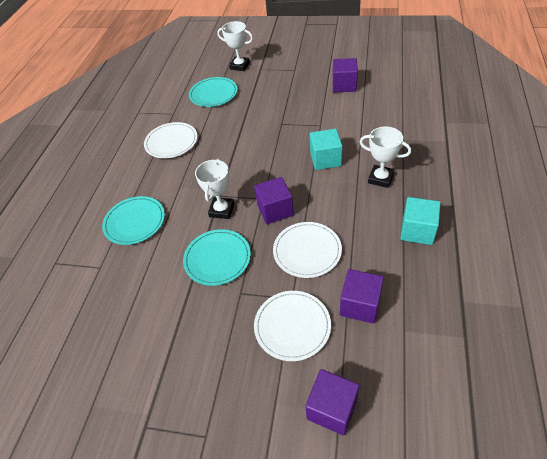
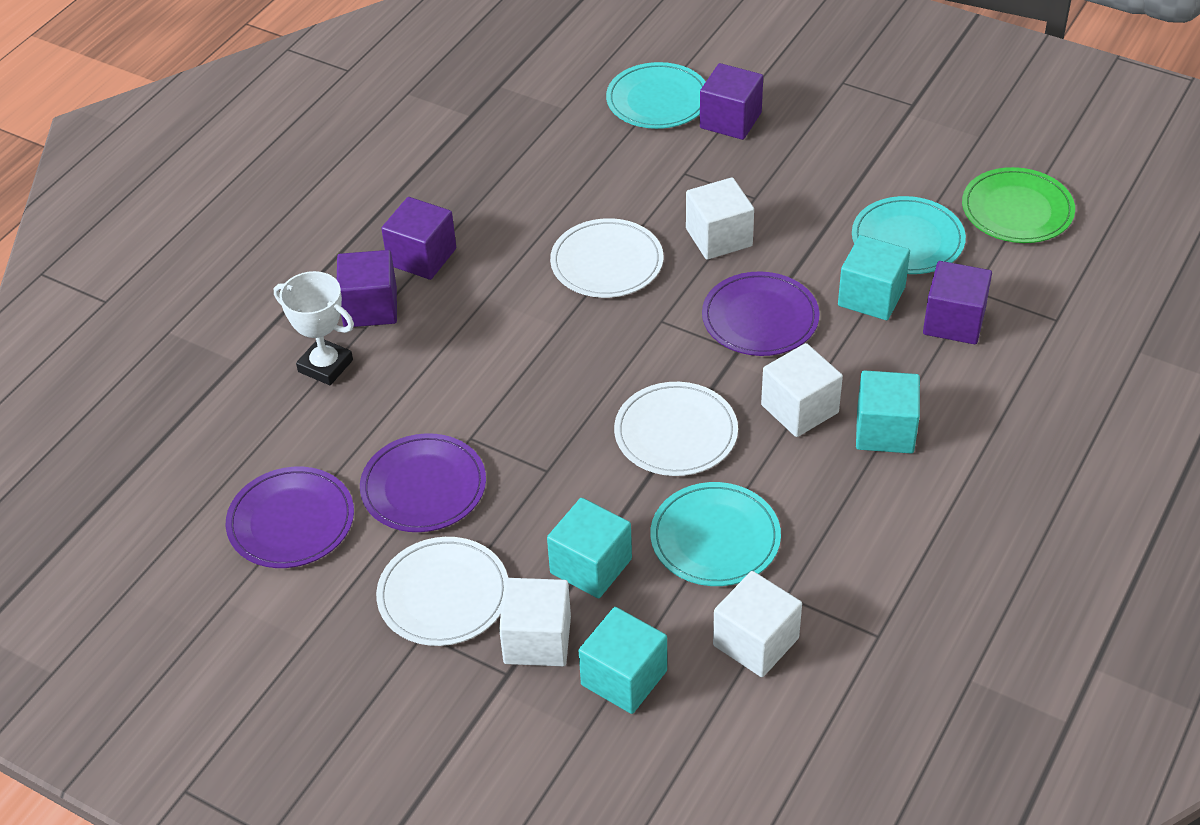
green plate: none = 0 -> [962,167,1075,243] = 1
purple plate: none = 0 -> [226,467,354,568] [360,433,486,532] [702,272,820,356] = 3
turquoise cube: [310,129,342,170] [400,197,440,245] = 2 -> [547,498,632,598] [578,607,667,714] [838,235,910,320] [856,370,920,453] = 4
white cube: none = 0 -> [499,578,571,666] [686,177,754,260] [713,571,802,677] [761,343,843,437] = 4
white trophy: [195,159,234,219] [217,21,253,71] [360,127,411,188] = 3 -> [274,271,354,385] = 1

